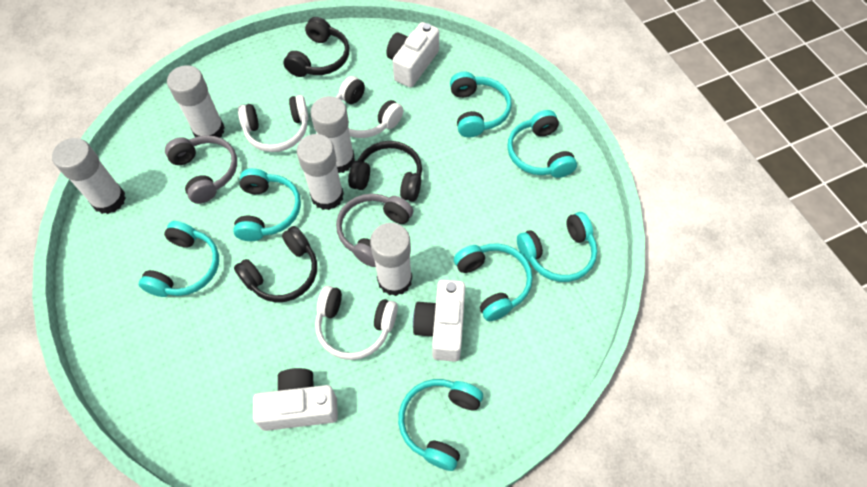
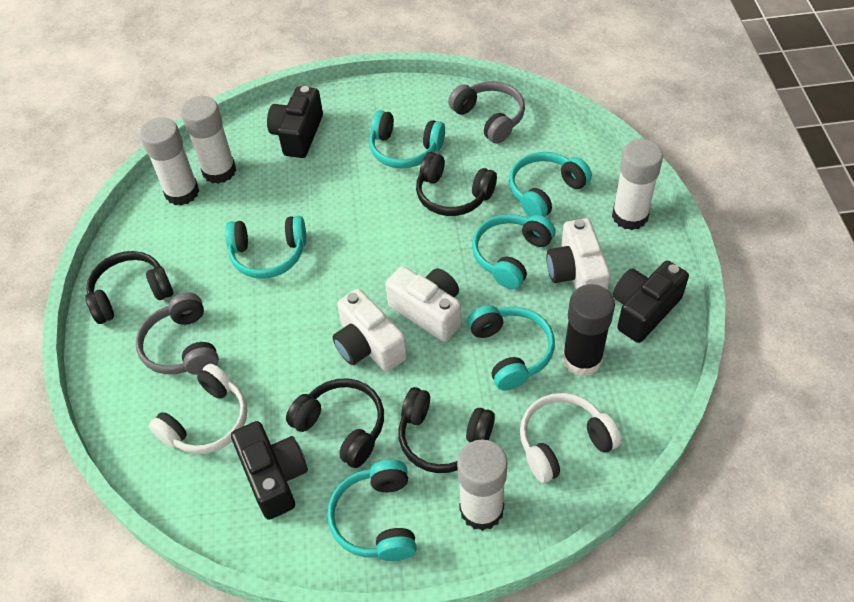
black camera: none = 0 -> [231,421,308,520] [267,86,323,158] [613,261,689,343] = 3
black glue stick: none = 0 -> [562,284,615,377] = 1
black headphones: [234,226,317,302] [284,17,349,77] [348,141,422,202] = 3 -> [85,251,173,324] [286,378,384,468] [398,387,495,473] [416,152,497,216] = 4
turquoise headphones: [139,221,219,297] [233,168,301,241] [398,379,483,471] [450,72,512,138] [454,243,533,321] [507,110,577,178] [517,212,597,282] = 7 -> [225,216,306,278] [327,460,417,561] [369,110,445,168] [468,305,555,391] [472,214,556,289] [509,152,592,217] = 6
white glue stick: [52,138,126,214] [167,65,225,138] [297,134,344,210] [310,96,355,173] [370,223,412,296] = 5 -> [140,117,199,206] [181,96,236,184] [457,440,508,531] [612,139,663,230] = 4
white headphones: [238,95,309,152] [315,286,398,360] [336,76,403,138] = 3 -> [149,364,247,454] [520,393,621,483] = 2

